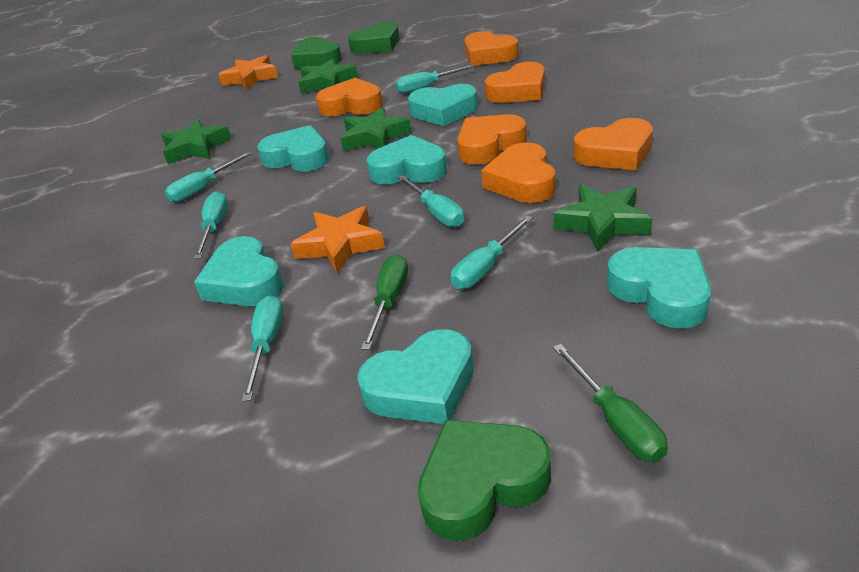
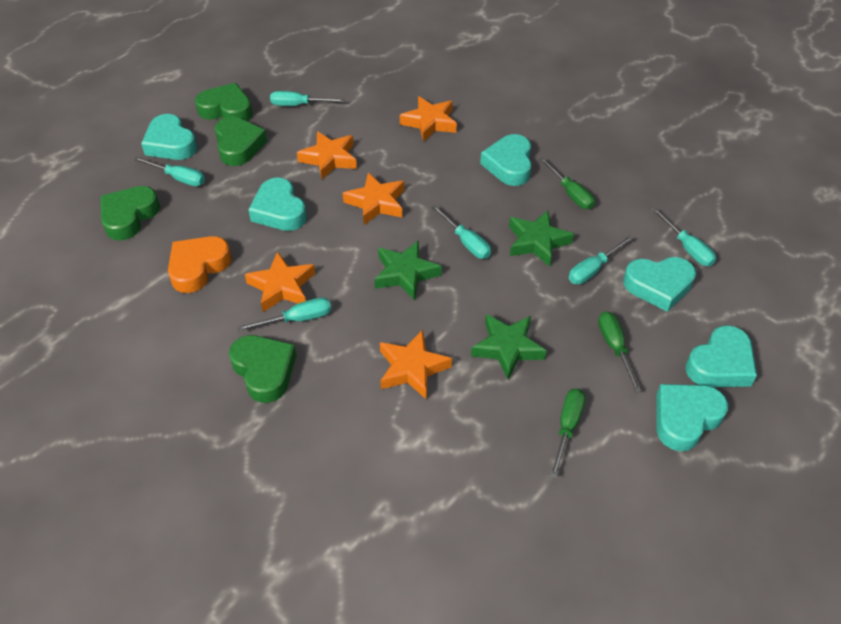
green heart: [291,37,342,69] [348,22,400,54] [418,420,551,541] = 3 -> [101,186,160,240] [195,83,253,121] [215,117,267,166] [229,335,297,403] = 4
green screwdriver: [361,255,408,350] [553,344,668,462] = 2 -> [539,157,595,209] [550,389,585,479] [598,311,642,393] = 3
green star: [161,120,231,164] [298,59,358,94] [341,107,412,151] [553,185,653,252] = 4 -> [374,240,442,300] [471,314,547,379] [509,211,574,267] = 3
orange heart: [316,78,383,116] [457,114,527,165] [464,31,519,65] [481,142,555,203] [485,62,545,103] [574,118,653,170] = 6 -> [168,236,232,293] = 1
orange star: [218,55,278,89] [291,206,385,273] = 2 -> [245,251,315,312] [297,131,357,179] [343,172,404,225] [380,330,452,400] [400,96,457,142] = 5

